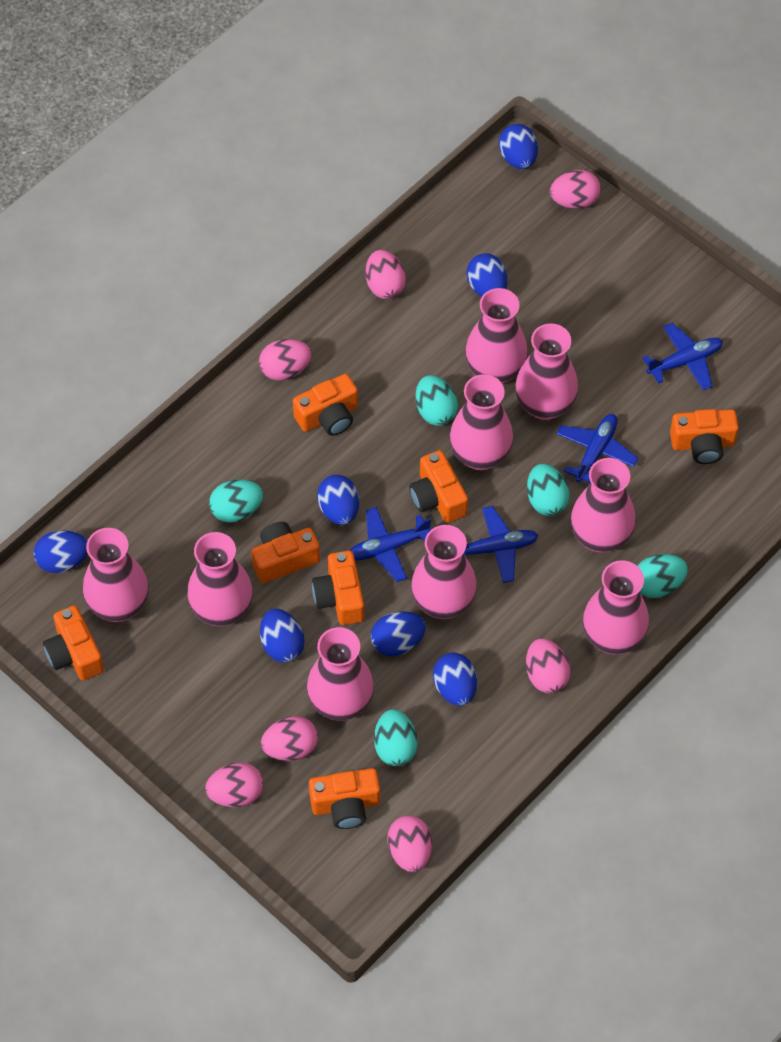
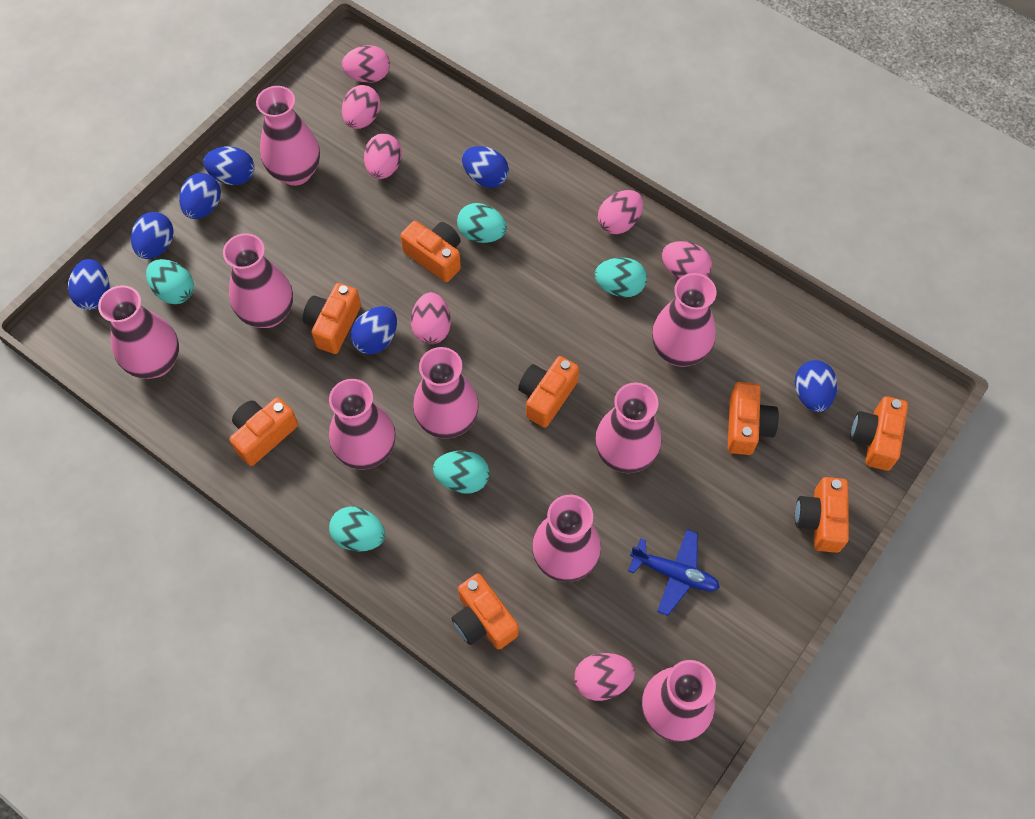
blue plane: [349,507,431,582] [463,506,538,583] [556,414,639,483] [643,323,723,390] = 4 -> [628,529,720,616] = 1
orange camera: [43,605,104,681] [251,522,320,583] [293,374,358,436] [309,768,380,829] [312,551,364,625] [409,450,468,523] [670,409,739,464] = 7 -> [229,397,298,466] [303,283,361,354] [400,221,461,282] [451,573,519,649] [518,356,579,428] [728,382,779,455] [795,477,849,553] [850,396,908,471] = 8

